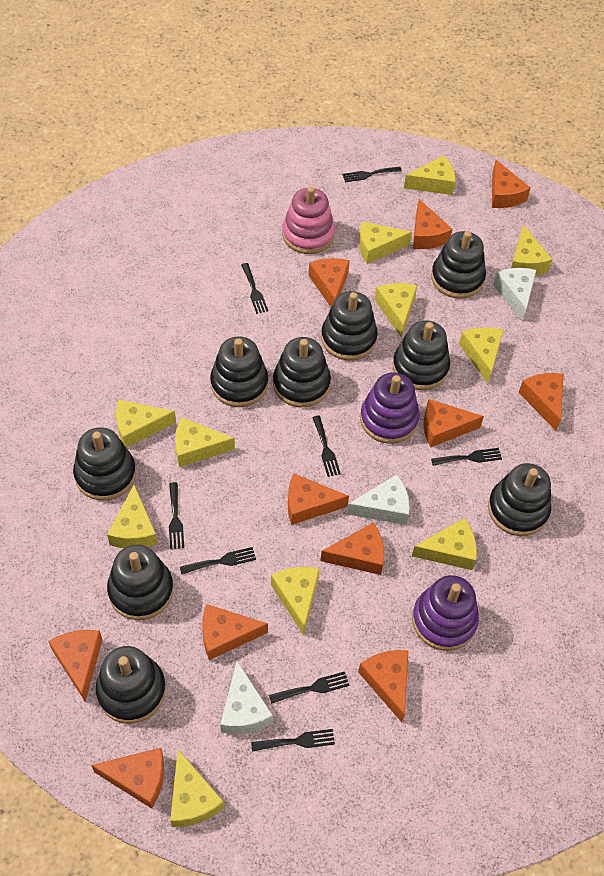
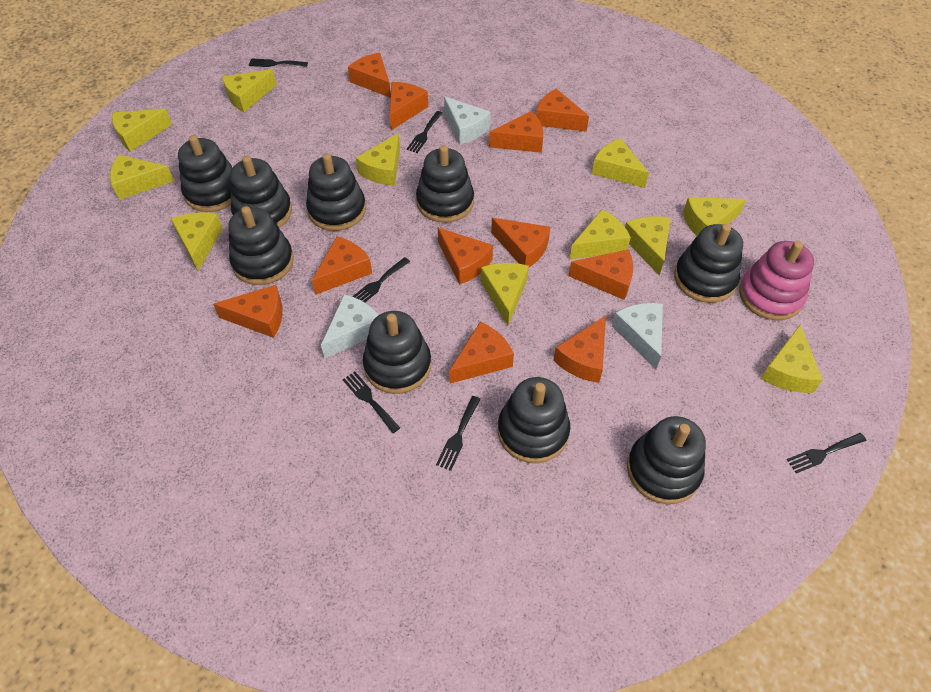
black fork: [169,482,184,549] [180,547,256,574] [241,263,268,314] [251,729,335,752] [269,672,349,704] [312,416,341,477] [342,167,402,182] [431,448,502,466] = 8 -> [249,58,308,67] [342,372,400,433] [352,257,410,303] [407,111,443,153] [436,396,481,471] [787,433,866,473] = 6
purple stacking toy: [360,372,420,444] [412,575,479,651] = 2 -> none = 0

